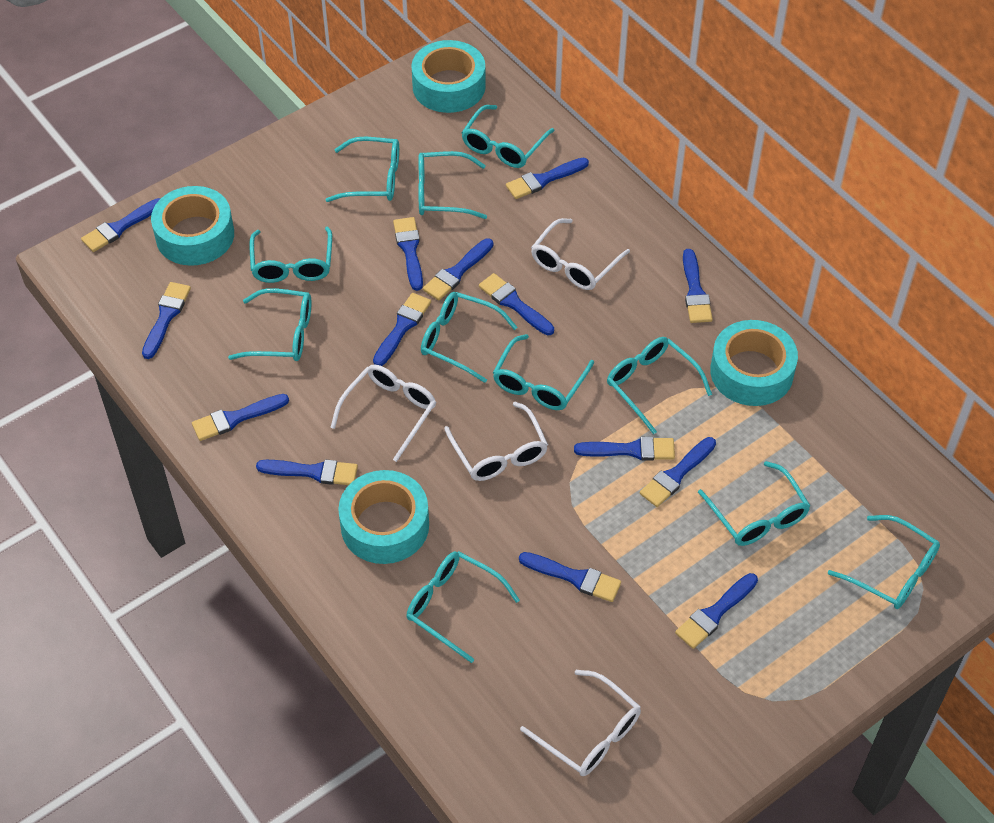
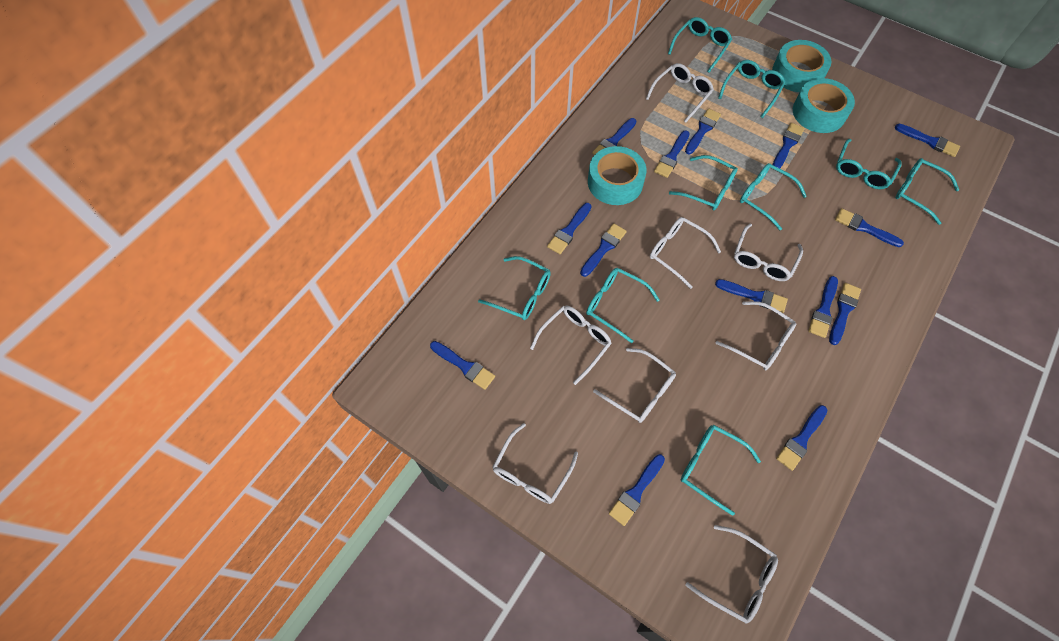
turquoise glasses: [228,288,312,361] [249,227,332,283] [326,137,399,202] [406,551,520,663] [418,151,487,219] [421,292,518,383] [461,105,555,168] [493,334,594,410] [607,337,712,434] [698,461,810,546] [828,515,940,609] = 11 -> [478,256,551,320] [586,268,659,343] [668,17,732,73] [669,155,738,211] [681,425,761,516] [718,60,785,118] [740,163,807,230] [836,139,901,189] [895,158,959,225] = 9
turquoise tape: [151,186,234,266] [338,470,429,564] [412,40,486,113] [710,320,798,406] = 4 -> [588,146,647,205] [772,40,831,92] [793,78,855,133] = 3
white glasses: [330,364,436,462] [444,402,548,481] [520,670,641,776] [531,218,630,290] = 4 -> [492,423,578,504] [530,306,612,385] [593,348,676,423] [646,63,714,123] [650,217,721,289] [686,525,778,624] [716,301,796,370] [734,223,803,281] = 8

